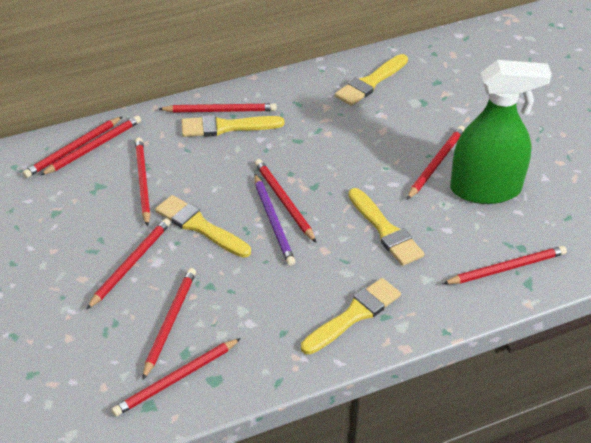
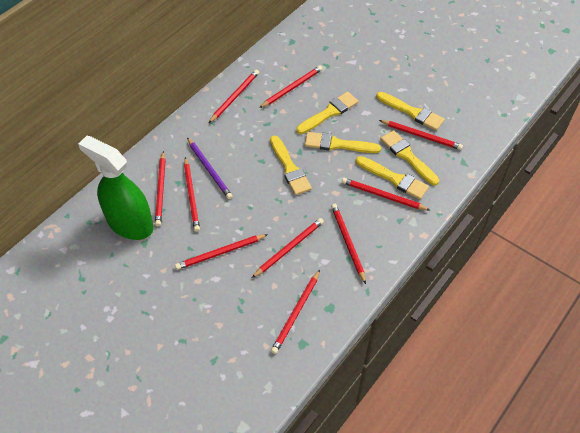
yellow brush: [155,195,251,258] [181,115,285,137] [301,278,401,355] [335,54,408,106] [348,188,424,266] = 5 -> [270,135,312,195] [296,92,358,134] [305,132,381,153] [356,156,429,199] [376,92,445,131] [380,130,439,186] = 6

